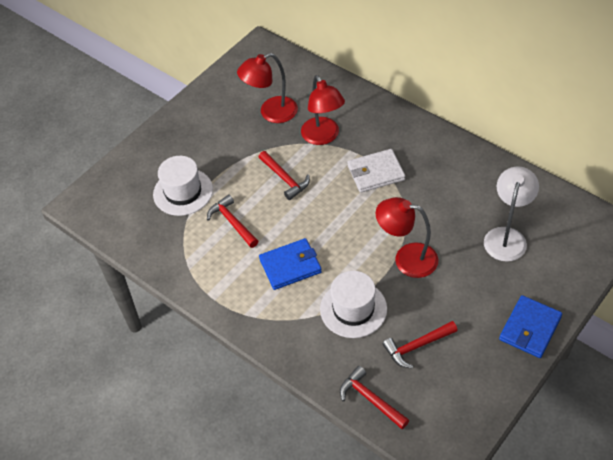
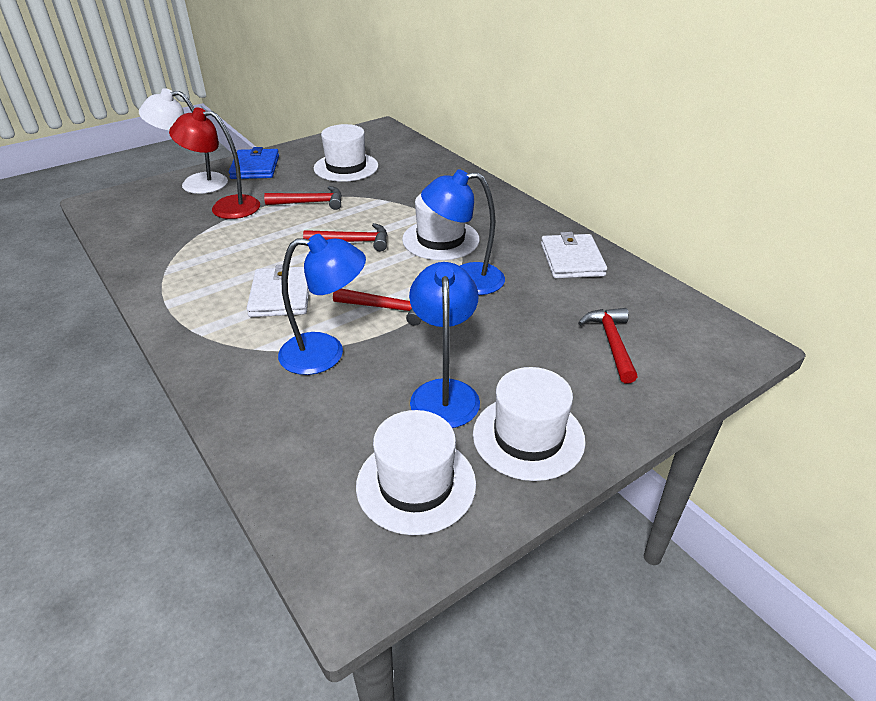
blue lamp: none = 0 -> [278,234,366,375] [409,262,480,428] [421,169,505,295] = 3
blue wallet: [259,238,322,290] [499,295,562,358] = 2 -> [229,147,279,179] = 1
red lamp: [237,53,298,123] [301,75,345,145] [376,197,438,278] = 3 -> [169,107,260,219] = 1
white hat: [153,156,213,216] [320,271,387,338] = 2 -> [314,124,379,182] [356,410,476,535] [402,194,480,260] [473,367,586,481] = 4
white wallet: [347,149,405,193] = 1 -> [247,265,309,317] [541,232,607,278] = 2

